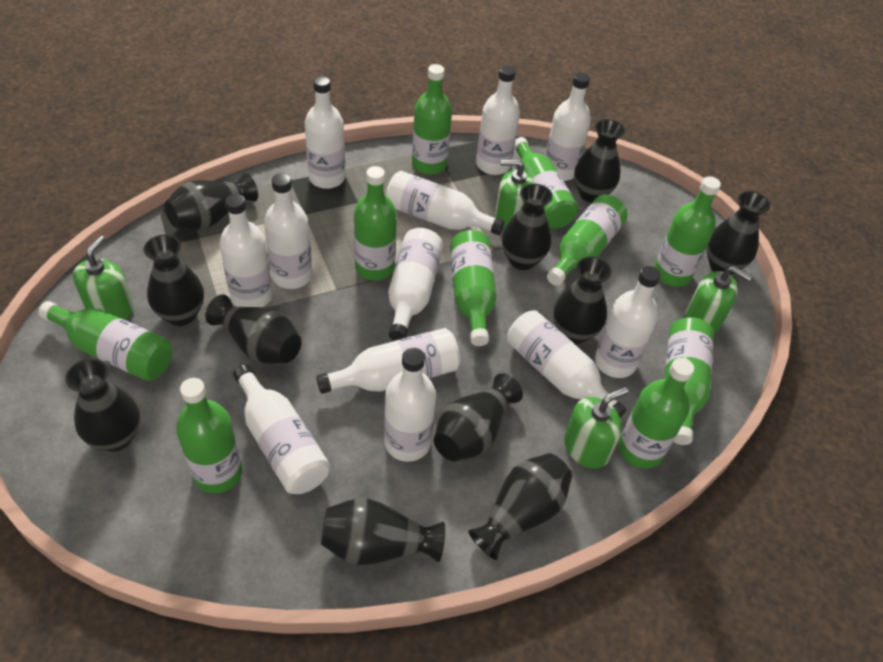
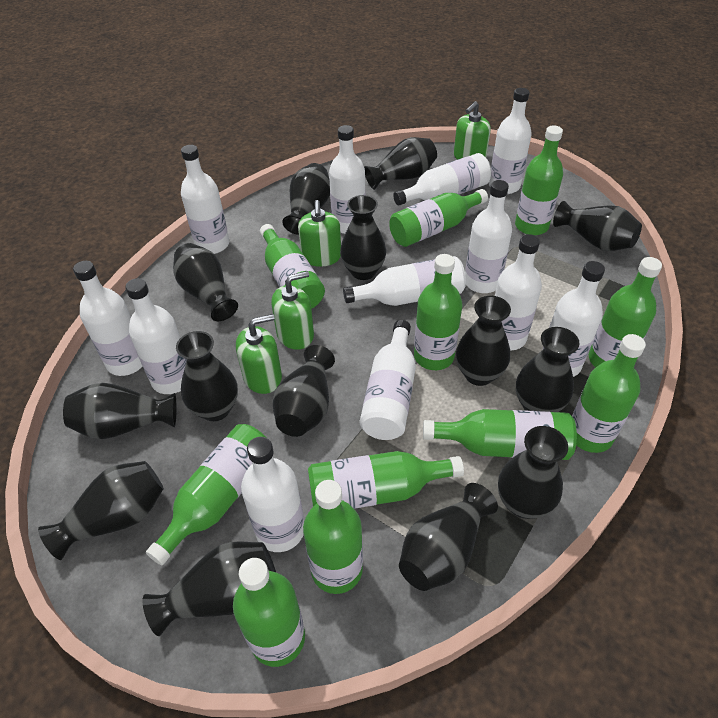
black vase: [65,358,140,452] [144,235,204,326] [164,173,258,230] [205,295,301,364] [321,498,445,565] [434,373,523,461] [468,453,572,560] [502,184,553,270] [553,257,612,344] [574,119,625,203] [706,191,770,275] = 11 -> [38,461,164,560] [63,383,176,439] [143,541,276,636] [173,243,238,321] [176,331,238,421] [272,345,335,437] [282,163,330,235] [340,195,386,280] [364,137,437,190] [399,483,498,591] [456,296,511,386] [498,426,568,519] [516,327,580,412] [553,201,642,251] = 14
green bottle: [38,301,172,381] [176,378,243,493] [354,166,397,281] [412,64,452,175] [450,230,496,346] [514,137,578,229] [547,194,627,286] [618,358,694,469] [654,176,721,287] [665,317,714,445] = 10 -> [146,424,266,565] [233,558,305,667] [260,224,325,309] [303,480,363,594] [308,451,464,509] [389,189,488,247] [414,254,463,370] [423,409,577,460] [515,126,563,235] [572,334,646,453] [589,257,662,368] = 11

